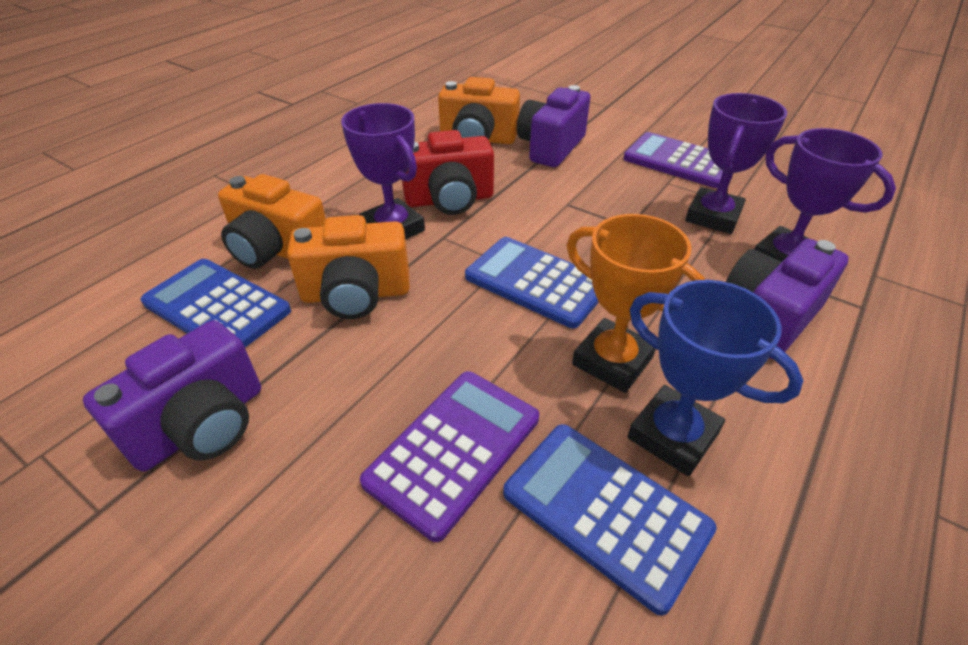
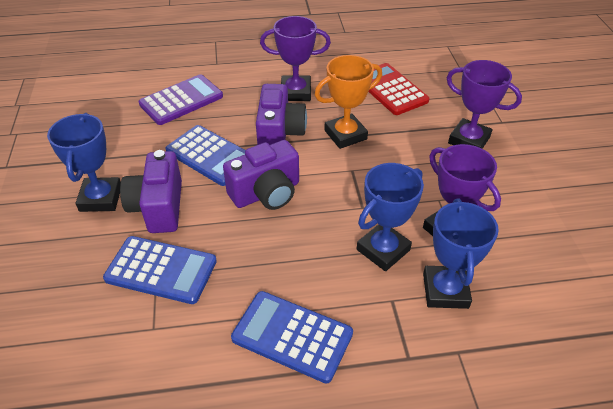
blue trophy: [627,280,804,476] = 1 -> [47,113,121,212] [357,163,424,271] [423,199,499,309] = 3
orange camera: [218,174,326,269] [287,215,410,319] [438,77,520,144] = 3 -> none = 0
purple calculator: [360,371,539,542] [623,132,723,188] = 2 -> [138,74,223,125] = 1
red calculator: none = 0 -> [368,63,430,115] = 1
red camera: [402,130,494,215] = 1 -> none = 0

